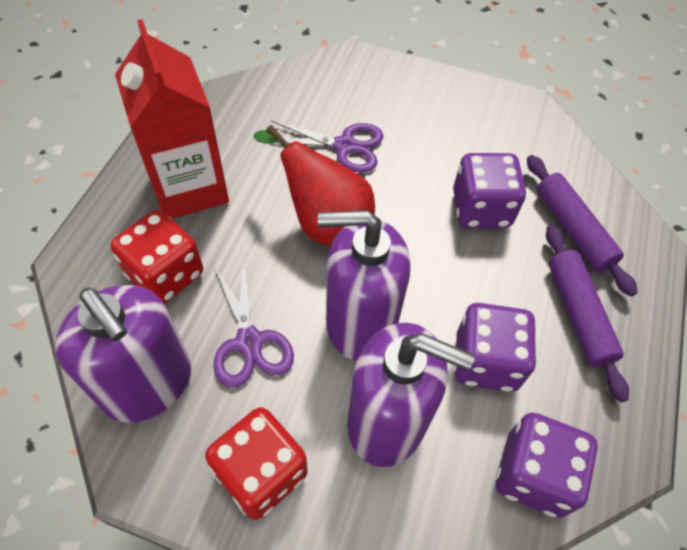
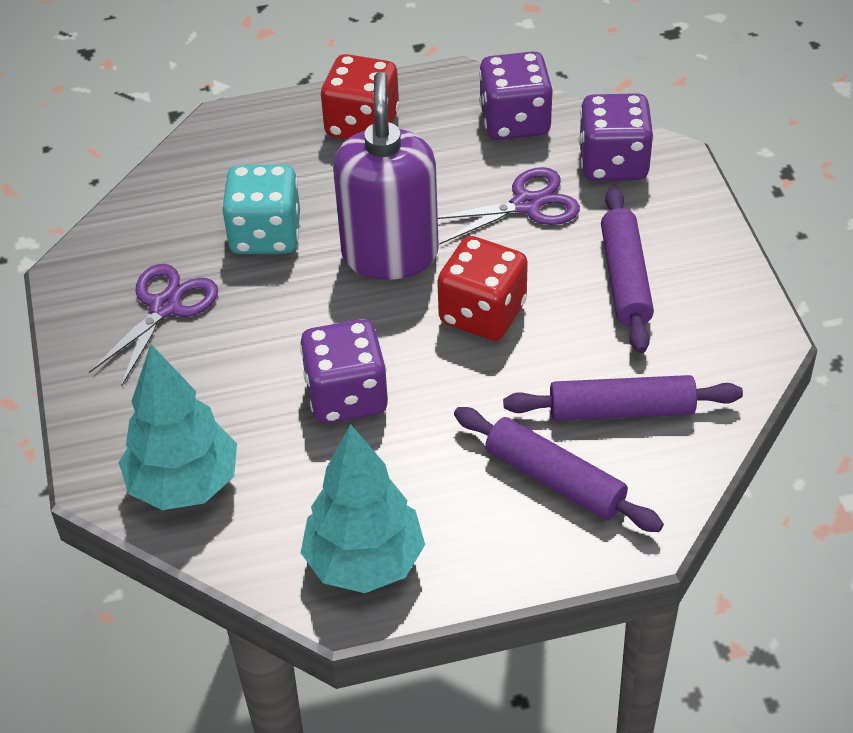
purple rolling pin: [527,155,638,297] [546,225,629,402] = 2 -> [454,407,664,532] [503,375,743,421] [601,187,654,353] = 3
purple soap dispenser: [55,285,191,423] [318,210,411,361] [347,323,475,467] = 3 -> [333,72,439,280] = 1
red carton: [115,19,229,219] = 1 -> none = 0
red pear: [253,125,375,246] = 1 -> none = 0
turquoise dice: none = 0 -> [222,164,300,254] = 1
turquoise tree: none = 0 -> [119,344,237,510] [301,424,425,593] = 2

